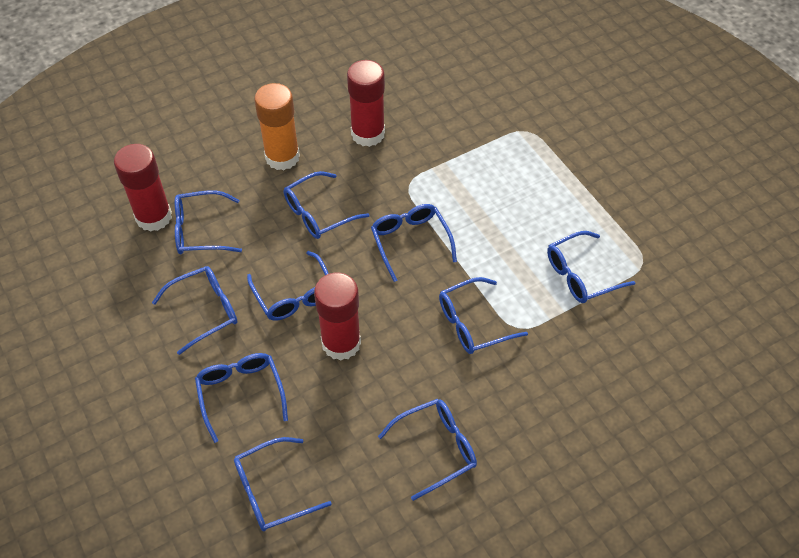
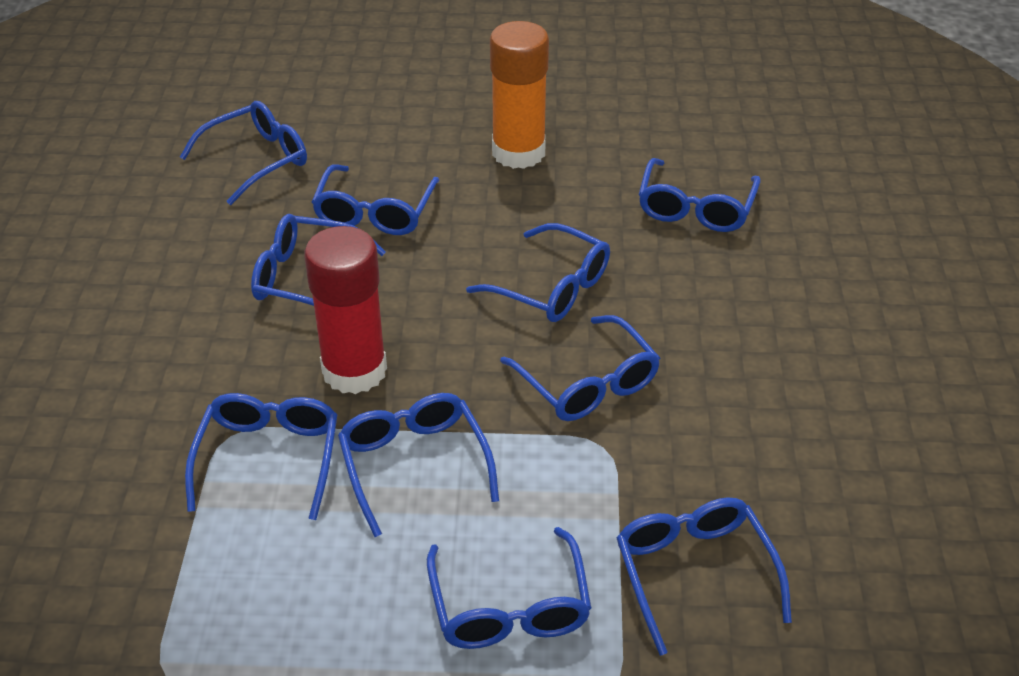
red glue stick: [114,144,172,232] [314,273,361,361] [347,60,385,147] = 3 -> [304,226,387,394] = 1

